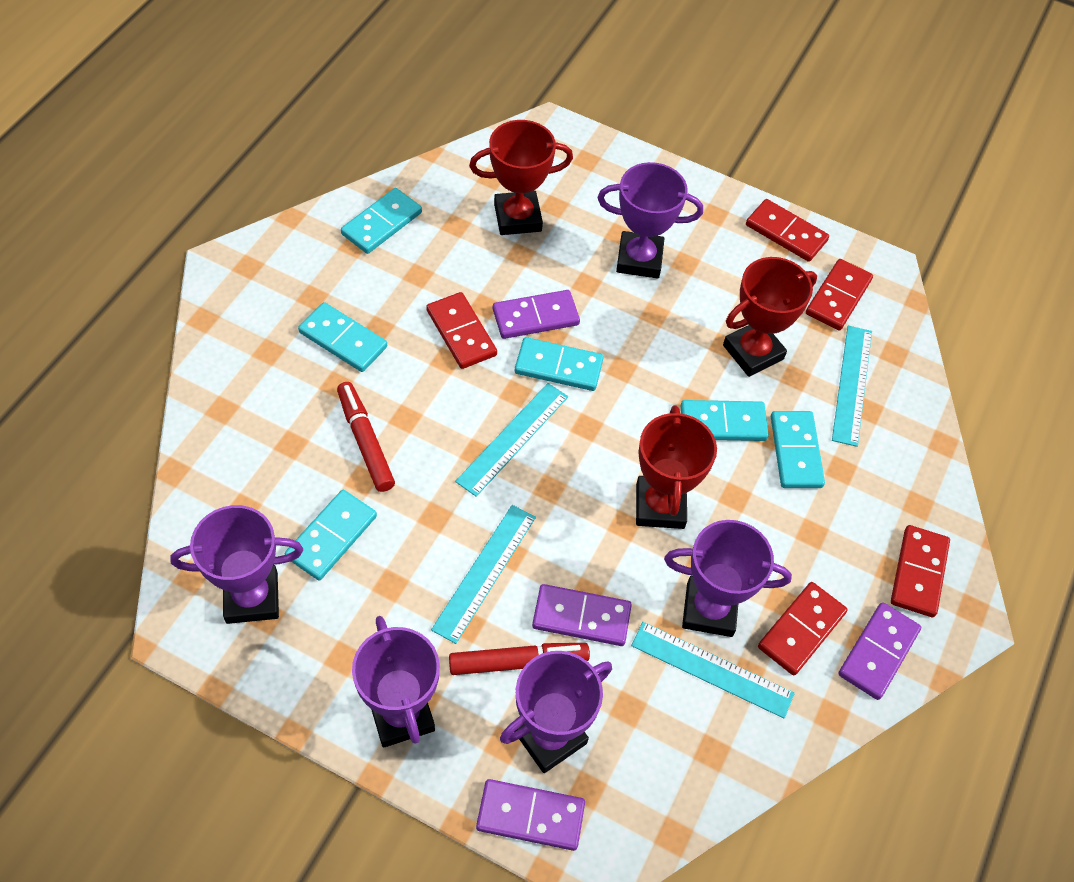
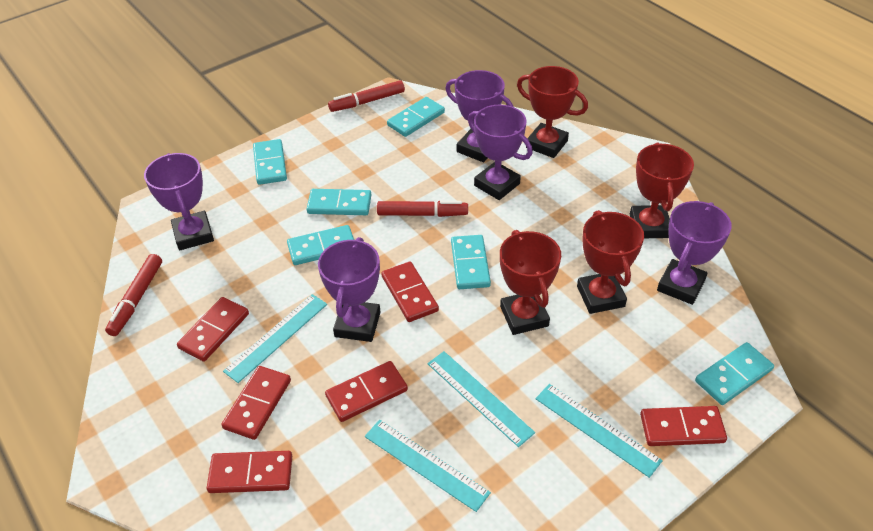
purple domino: [476,779,585,851] [493,290,580,339] [532,584,632,646] [838,602,921,700] = 4 -> none = 0
red domino: [426,292,497,369] [746,199,829,262] [758,582,848,675] [806,259,873,330] [891,525,950,617] = 5 -> [177,297,249,362] [207,451,292,493] [222,366,291,440] [325,361,408,422] [381,262,439,322] [640,406,727,446] = 6
red marker: [337,382,395,492] [449,643,590,675] = 2 -> [105,254,162,336] [328,80,405,112] [377,201,468,217] = 3
red trophy: [469,120,573,235] [636,405,717,529] [723,257,817,377] = 3 -> [500,230,561,335] [517,66,588,158] [577,210,644,314] [630,142,694,238] = 4

